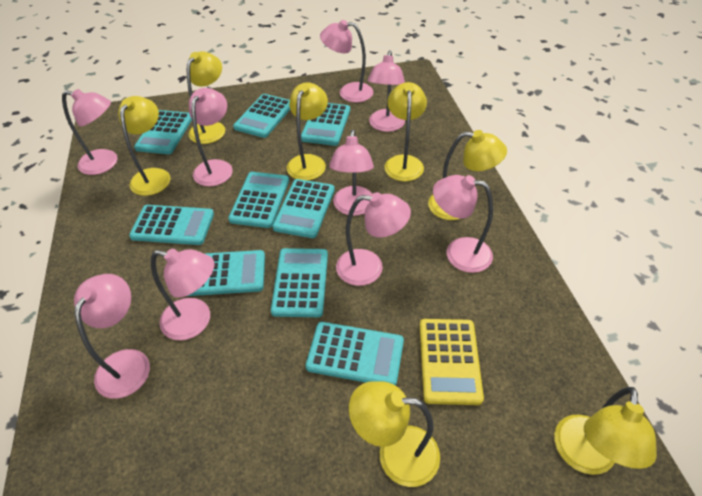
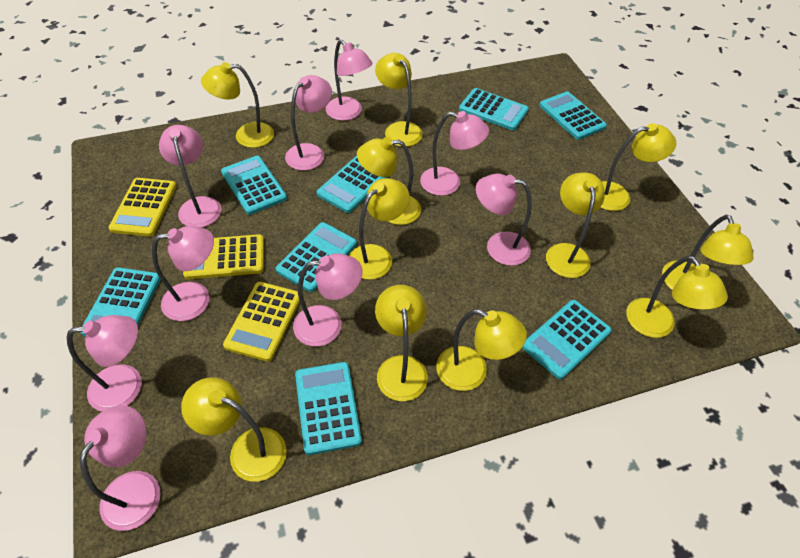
turquoise calculator: [129,205,214,245] [134,110,192,154] [188,250,265,296] [228,172,289,228] [233,94,290,138] [271,248,328,317] [272,179,335,238] [301,103,350,146] [306,322,404,385] = 9 -> [80,267,161,336] [221,156,287,215] [276,222,357,292] [295,362,362,455] [317,156,388,213] [459,88,529,131] [522,300,612,379] [539,91,607,140] = 8
yellow calculator: [420,319,484,405] = 1 -> [108,178,176,237] [183,234,264,279] [223,282,300,362] = 3
yellow lamp: [118,96,170,196] [187,51,225,144] [287,82,328,181] [349,381,440,487] [384,82,427,181] [428,130,507,220] [554,387,657,475] = 7 -> [181,377,287,482] [201,62,274,148] [349,178,410,280] [357,137,421,225] [375,53,423,147] [375,285,428,401] [436,309,527,391] [546,172,605,278] [600,123,676,211] [626,256,728,338] [662,214,753,290] = 11

